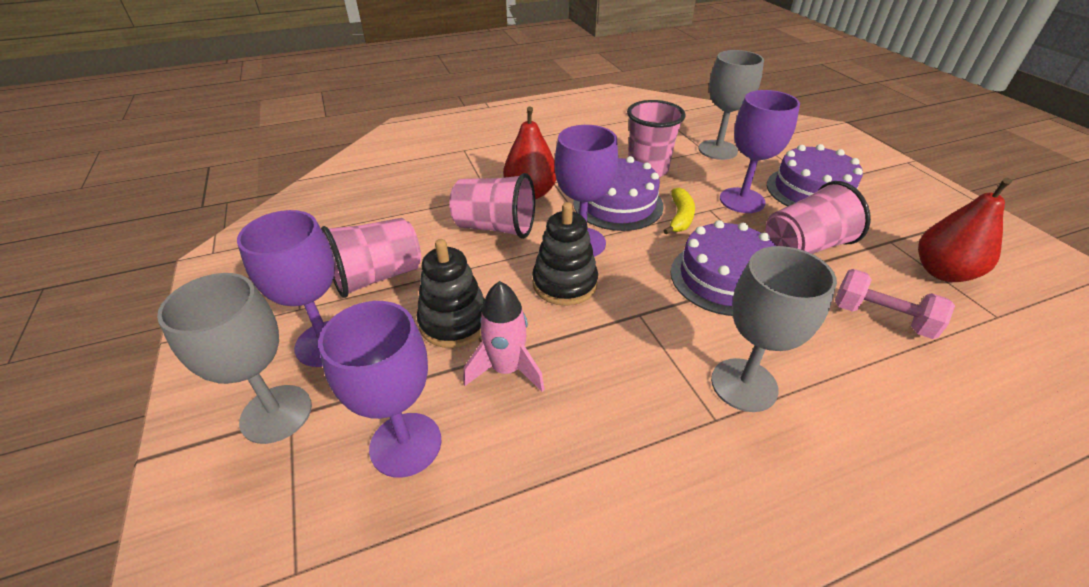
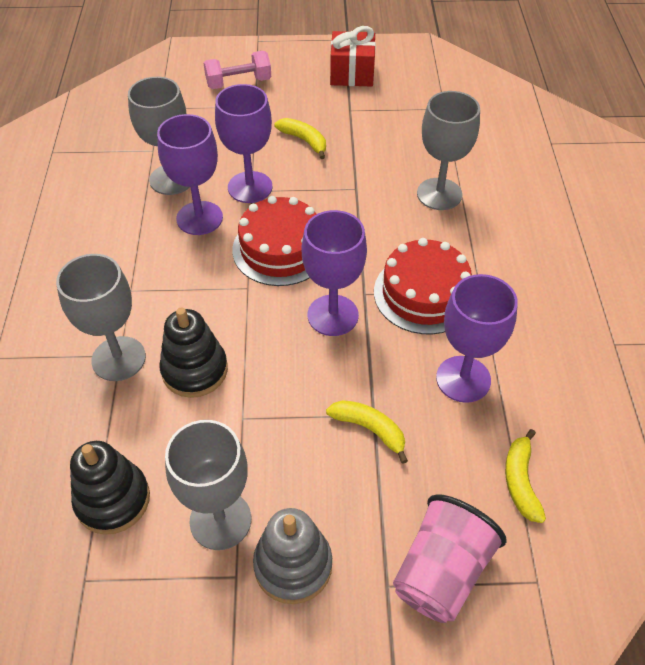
grey goblet: [157,273,312,444] [698,50,764,160] [711,246,837,412] = 3 -> [56,254,146,381] [128,77,190,195] [165,420,251,550] [417,91,480,210] = 4
grey stacking toy: none = 0 -> [253,508,332,604] = 1
pink cup: [321,218,421,298] [449,173,535,239] [627,100,686,178] [766,181,871,254] = 4 -> [393,494,507,623] = 1
pink rocket: [463,281,545,392] = 1 -> none = 0
purple cake: [573,156,664,231] [671,220,776,316] [767,144,863,206] = 3 -> none = 0
red cake: none = 0 -> [232,196,316,286] [374,238,472,334] = 2
red gift: none = 0 -> [330,26,376,87] = 1
red pear: [503,106,557,199] [918,178,1012,282] = 2 -> none = 0
yellow banana: [663,188,695,234] = 1 -> [274,118,326,159] [326,400,408,464] [505,429,546,523] = 3

